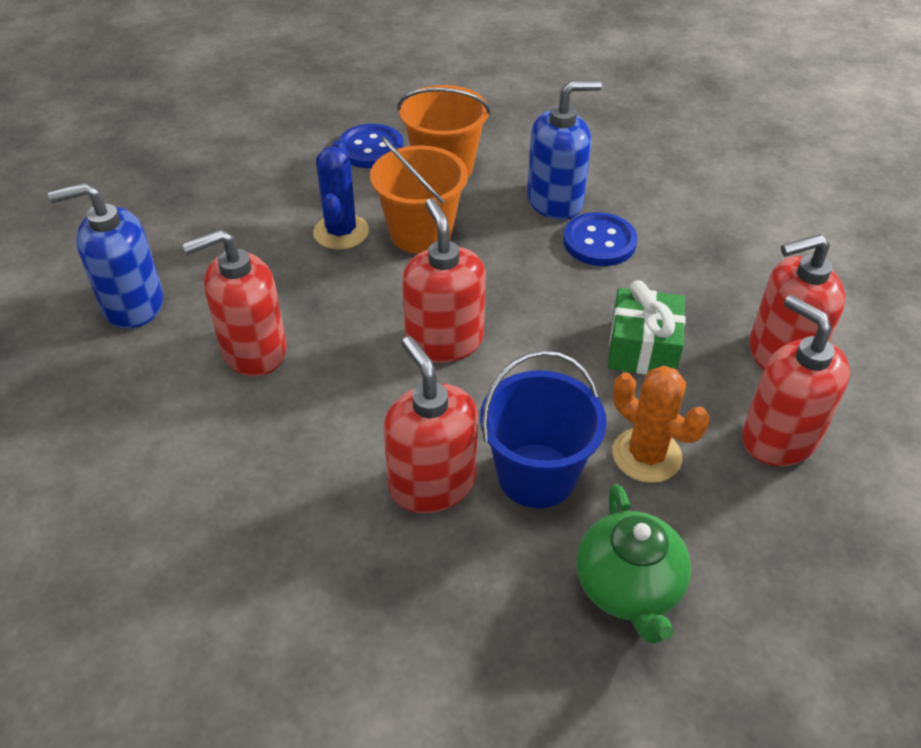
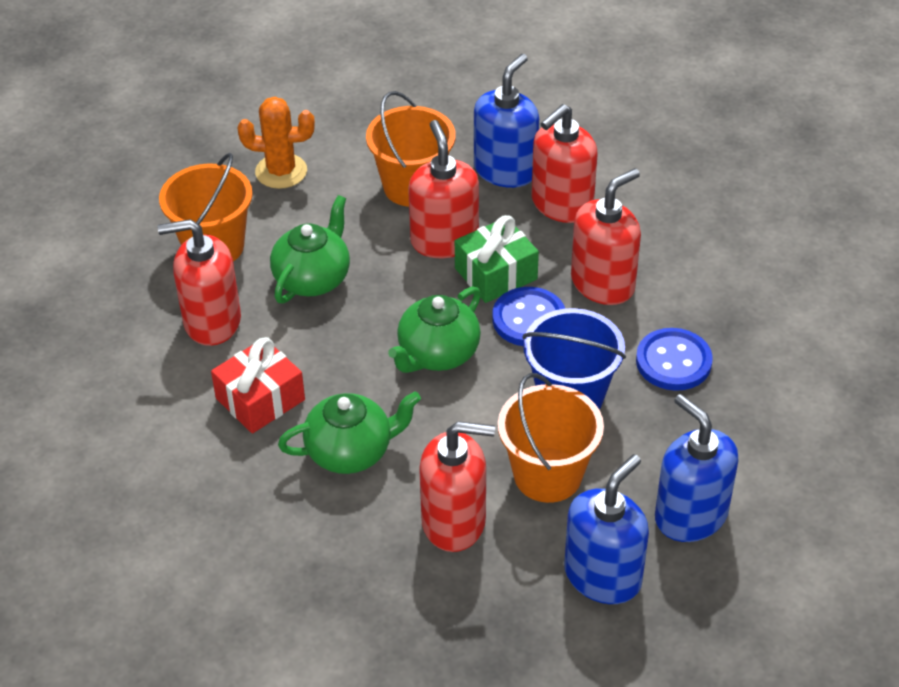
blue cactus: [313,141,369,250] = 1 -> none = 0
blue soap dispenser: [48,182,163,329] [527,80,602,220] = 2 -> [474,54,539,188] [564,454,649,604] [655,394,739,542] = 3
green teapot: [576,484,691,644] = 1 -> [270,195,350,304] [278,391,421,474] [388,286,481,373] = 3
orange bucket: [370,136,468,254] [397,85,491,177] = 2 -> [159,153,253,262] [366,91,456,207] [498,373,604,503] = 3
red gift: none = 0 -> [211,337,305,434] = 1

